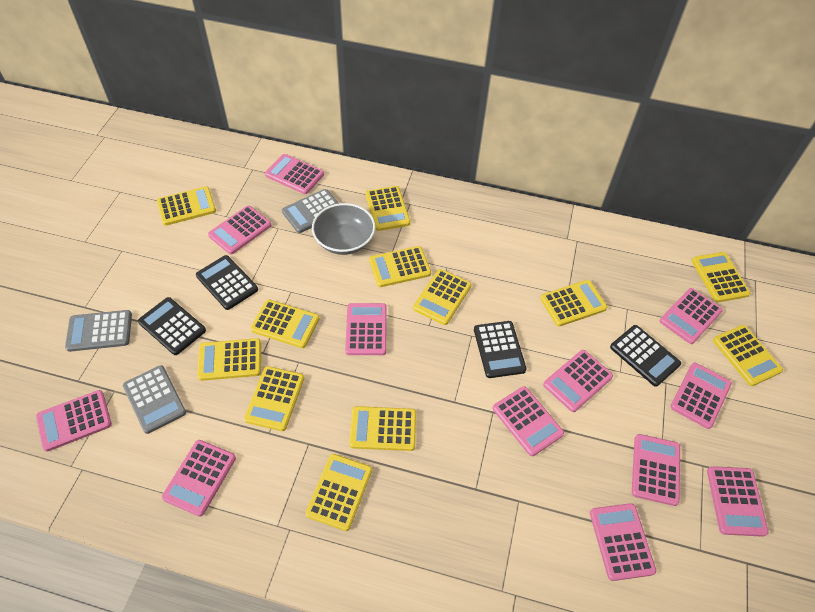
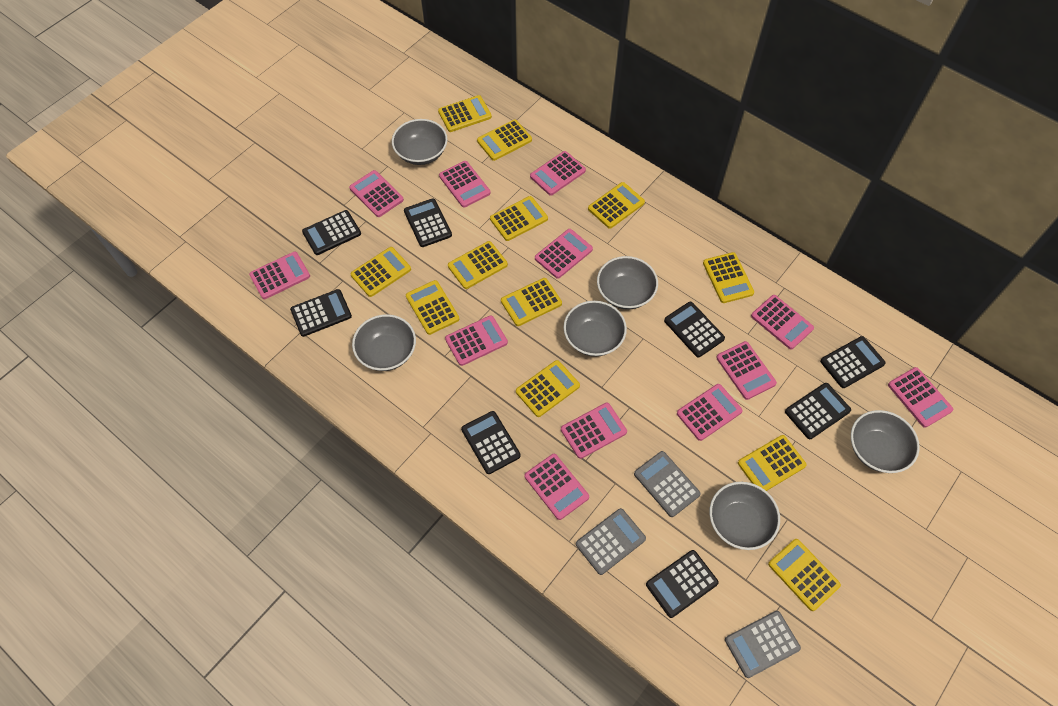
black calculator: [138,297,206,355] [196,255,258,310] [474,321,527,378] [610,325,681,387] = 4 -> [290,289,352,337] [302,210,361,255] [404,198,452,247] [461,411,521,474] [646,550,719,618] [664,302,725,357] [785,383,851,439] [820,336,886,388] = 8
grey bowl: [312,203,375,255] = 1 -> [352,314,416,371] [392,119,448,165] [563,301,627,357] [597,256,658,310] [709,482,780,550] [851,410,920,473] = 6

